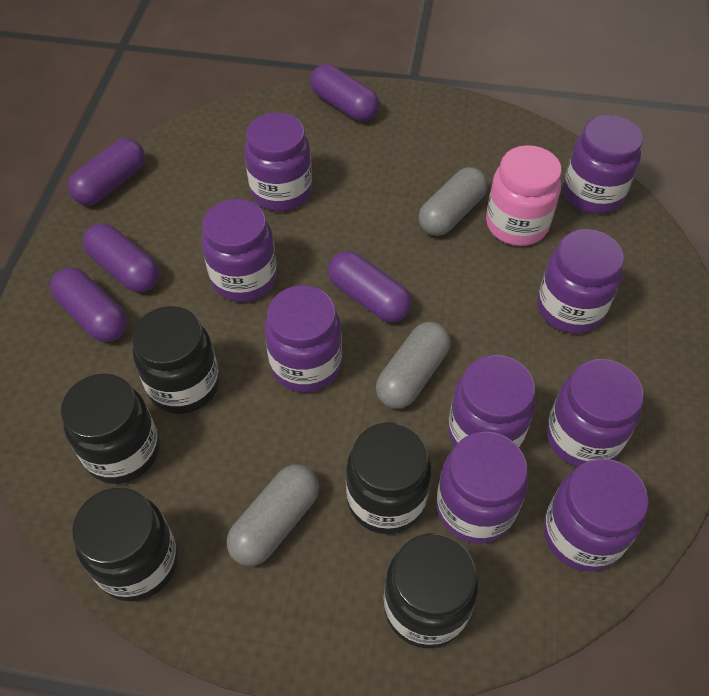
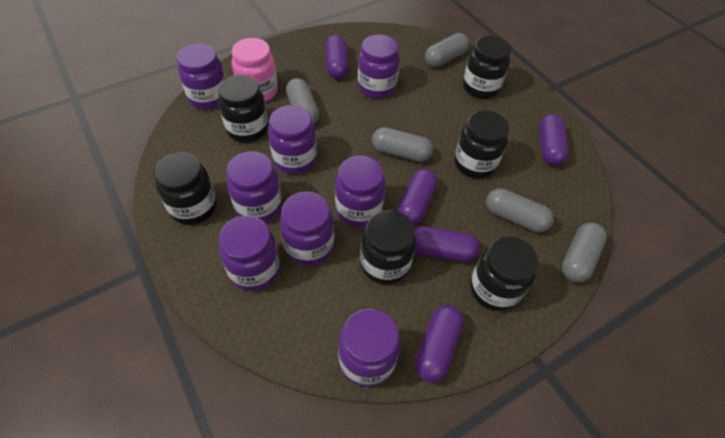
black jar: [61,374,160,484] [72,488,178,601] [132,306,220,414] [346,422,432,534] [383,533,478,648] = 5 -> [154,152,217,225] [218,75,268,143] [360,210,416,285] [454,110,509,179] [463,36,512,99] [470,237,538,312] = 6
grey capsule: [227,464,319,566] [376,322,450,409] [418,167,488,236] = 3 -> [286,78,319,124] [372,127,433,162] [425,33,469,67] [486,188,554,232] [562,222,607,282] = 5
purple jar: [201,199,277,302] [244,112,312,211] [264,285,342,392] [436,432,528,544] [448,355,536,448] [537,229,624,334] [544,459,649,572] [546,359,644,467] [563,115,643,214] = 9 -> [177,44,226,110] [219,216,280,291] [226,151,282,222] [268,105,317,174] [280,192,334,266] [335,156,386,227] [338,309,400,387] [358,35,400,99] = 8

